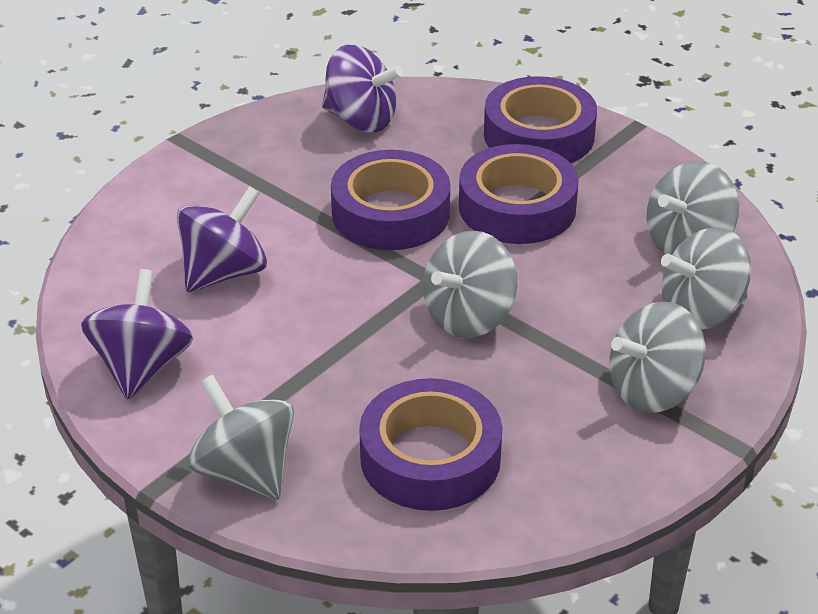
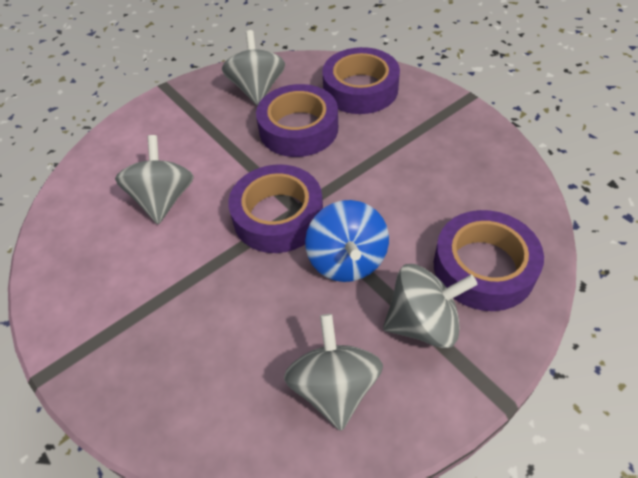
blue spinning top: none = 0 -> [305,200,389,282] = 1
grey spinning top: [188,375,294,500] [423,230,517,338] [609,301,706,413] [647,161,739,255] [661,227,751,329] = 5 -> [115,135,194,224] [222,30,285,106] [284,314,383,431] [383,264,478,348] = 4
purple spinning top: [81,269,193,399] [177,186,267,292] [322,45,403,132] = 3 -> none = 0

